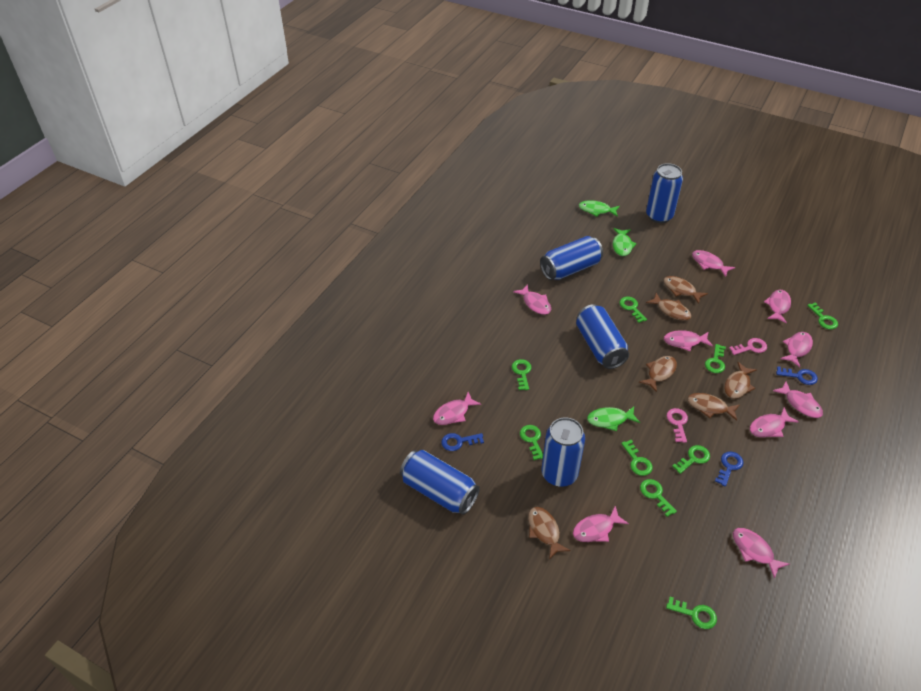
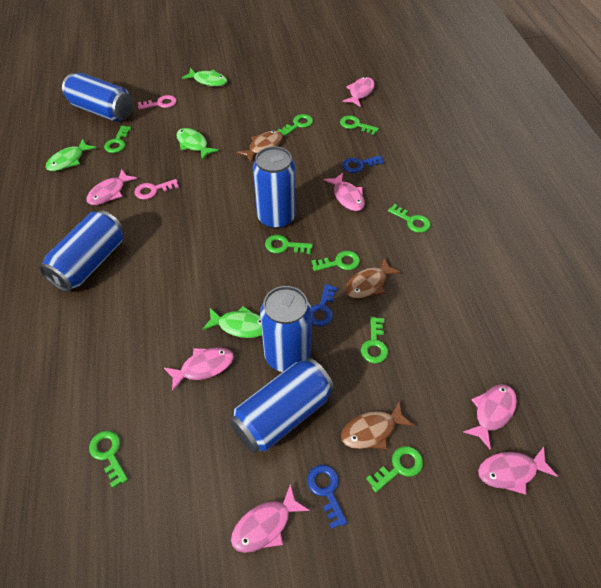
brown fish: [528,507,571,559] [639,356,677,392] [646,293,692,321] [664,276,708,304] [687,393,740,421] [724,362,757,399] = 6 -> [237,131,283,162] [341,401,415,449] [345,258,402,299] = 3
green fish: [579,200,620,217] [587,407,640,431] [613,228,637,256] = 3 -> [46,139,96,171] [176,128,219,160] [182,68,228,86] [202,306,262,338] = 4
pink fish: [433,392,481,425] [513,284,551,315] [573,506,629,542] [664,330,713,351] [692,250,735,277] [733,528,789,579] [750,408,799,437] [764,290,791,324] [773,382,823,418] [781,332,813,367] = 10 -> [87,169,137,205] [164,347,234,392] [231,484,310,553] [324,173,365,211] [343,77,375,107] [463,384,517,450] [478,447,558,495] = 7

